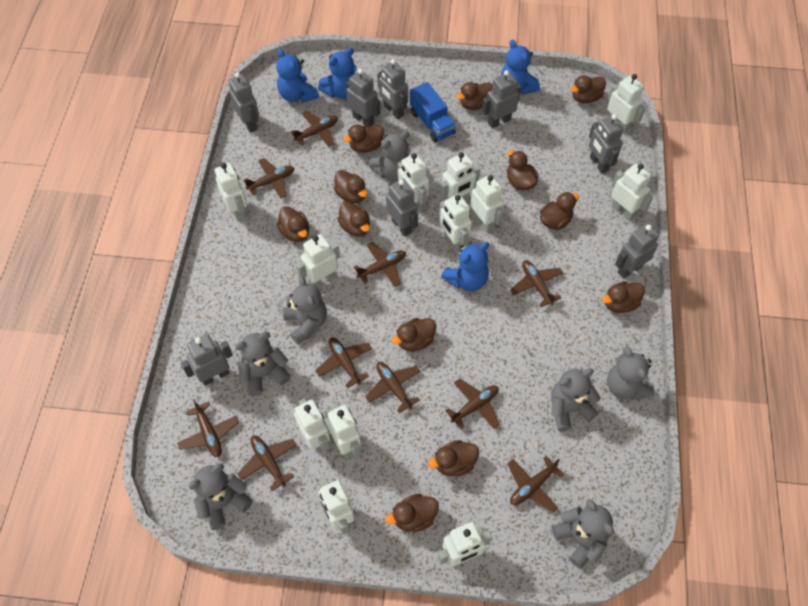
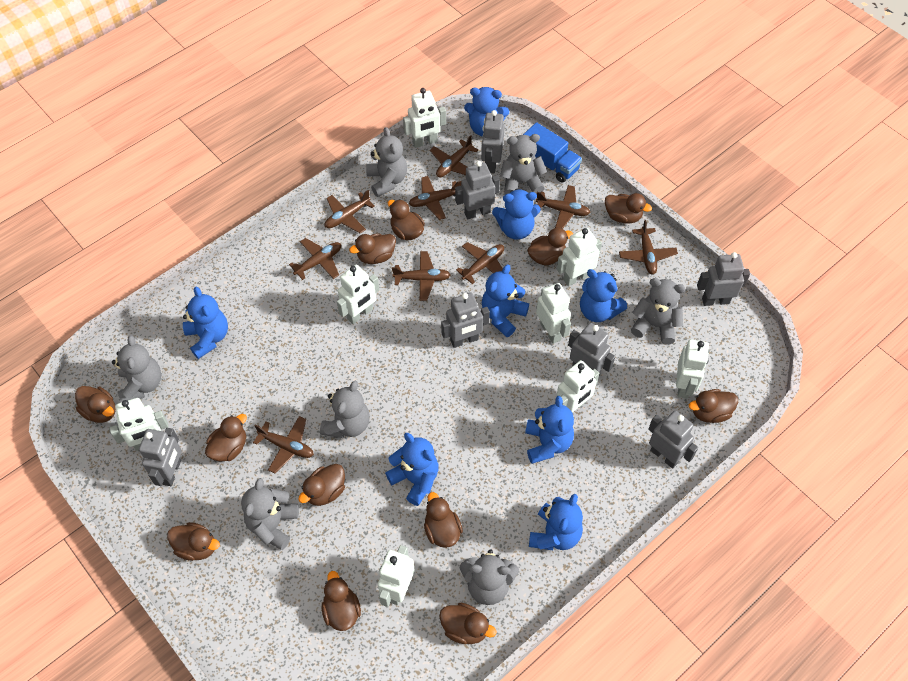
blue teddy bear: [276,49,319,103] [318,48,357,99] [441,242,489,291] [501,40,540,95] = 4 -> [183,287,228,359] [385,433,439,506] [464,87,509,137] [482,265,529,337] [492,189,541,240] [525,396,574,464] [529,494,583,550] [580,269,627,322] = 8
brown plane: [177,399,239,457] [238,436,297,491] [244,158,294,199] [291,111,338,147] [316,337,372,388] [354,242,406,287] [365,362,421,413] [445,379,499,429] [507,456,564,513] [510,260,563,307] = 10 -> [253,416,314,473] [289,238,341,280] [325,190,375,234] [392,251,451,301] [409,176,461,220] [430,135,478,177] [456,242,504,284] [536,185,591,228] [619,220,678,274] = 9
grey robot: [181,334,233,386] [228,72,259,133] [346,69,380,126] [377,59,408,119] [386,179,418,237] [482,70,521,128] [589,114,624,174] [615,224,659,279] = 8 -> [139,428,182,486] [441,293,490,348] [455,161,500,219] [481,110,504,173] [568,323,615,375] [648,411,698,468] [697,252,750,306] = 7
white robot: [215,163,247,221] [294,398,330,453] [296,234,340,287] [318,478,355,535] [326,403,361,458] [398,153,429,211] [438,522,492,567] [439,194,472,252] [440,152,480,200] [470,175,504,233] [607,74,646,134] [611,164,653,221] = 12 -> [109,398,169,451] [337,265,379,324] [378,545,414,607] [403,88,446,148] [536,283,571,344] [556,360,599,413] [557,228,602,286] [676,339,709,399] = 8

